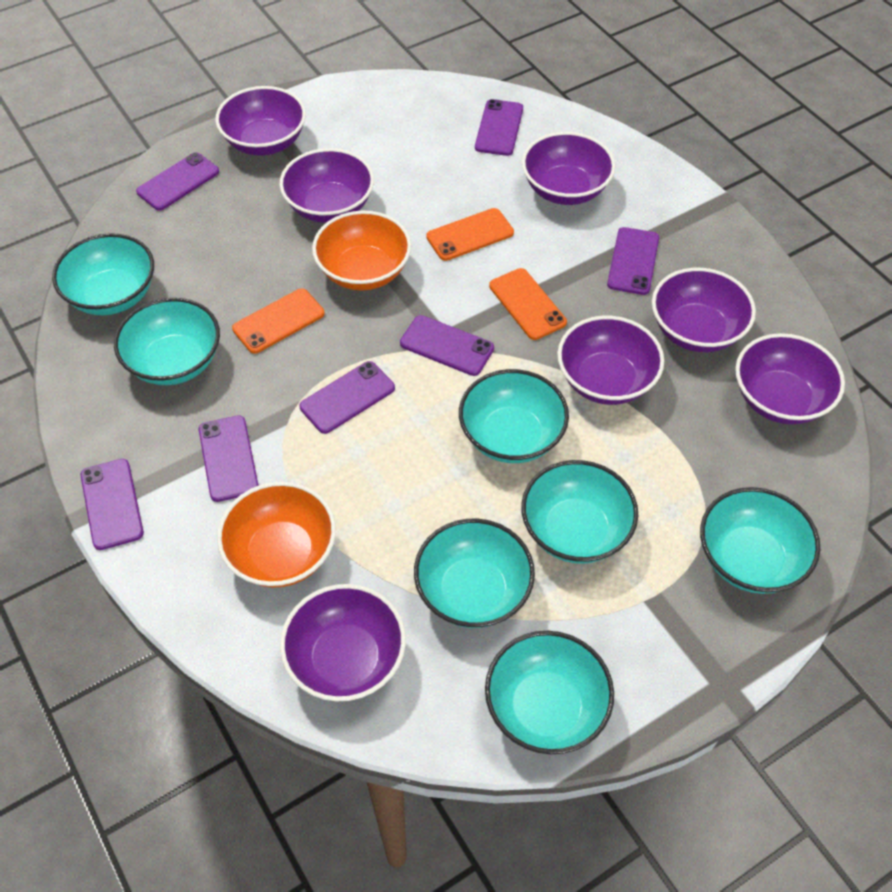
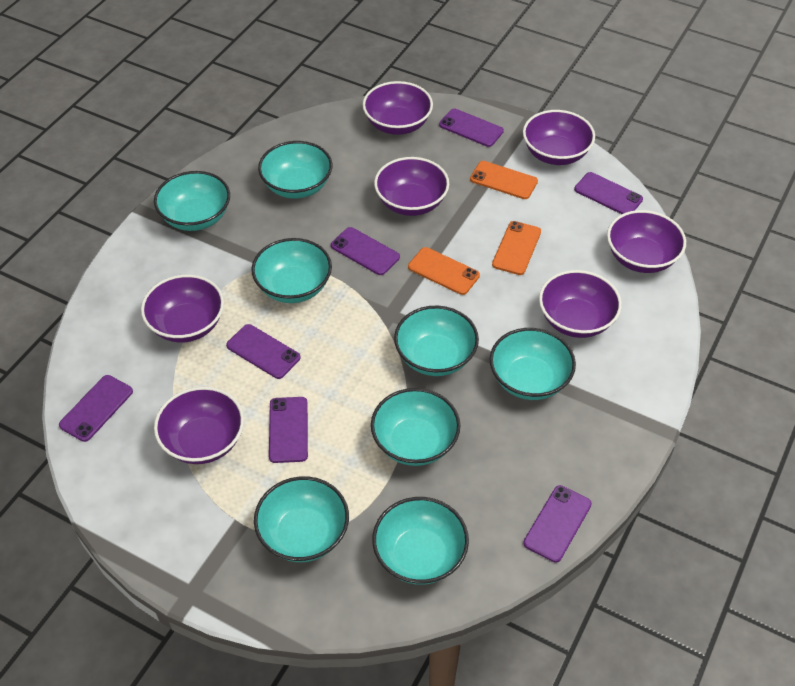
orange bowl: [217,482,336,588] [312,211,411,291] = 2 -> none = 0
turquoise bowl: [52,233,154,315] [114,298,220,385] [414,519,535,628] [459,369,569,463] [485,631,614,754] [521,460,638,564] [700,487,820,594] = 7 -> [154,171,230,231] [251,238,332,303] [254,476,349,562] [258,141,333,199] [371,388,460,466] [372,497,469,585] [394,306,479,376] [490,328,576,400] = 8

